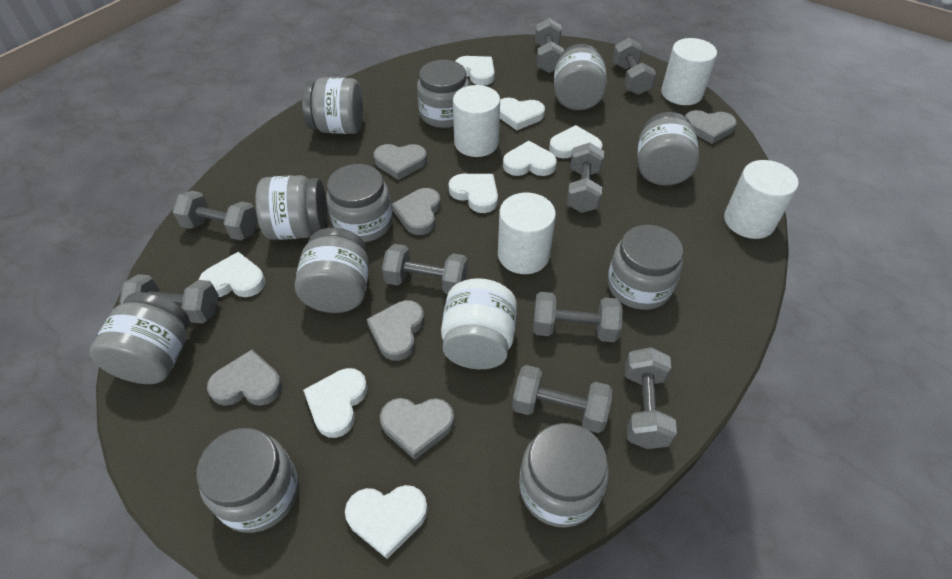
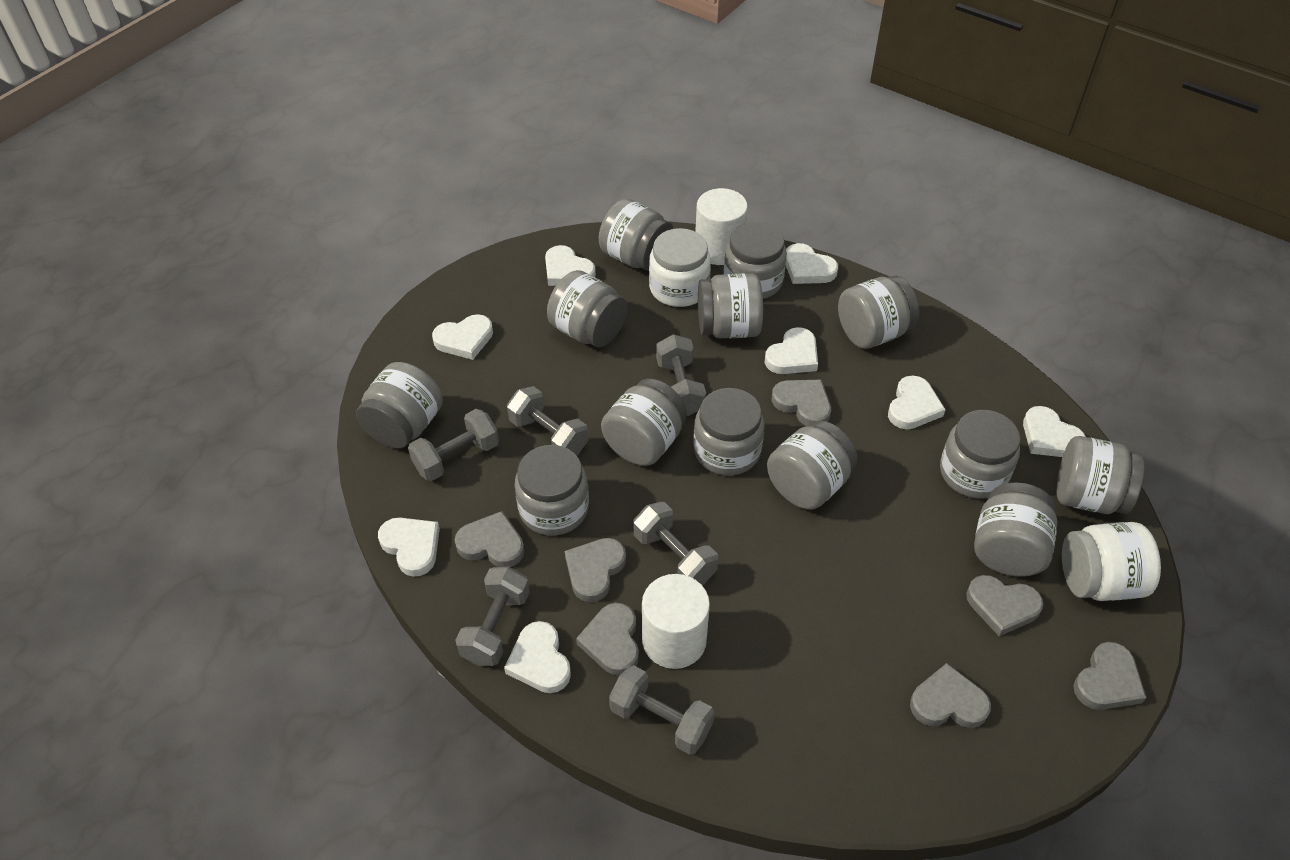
grey dumbbell: [119,274,219,324] [172,191,258,240] [382,244,468,294] [512,365,612,433] [533,292,623,342] [535,18,564,73] [567,143,604,213] [612,38,656,95] [625,347,677,449] = 9 -> [408,409,499,481] [455,567,530,666] [507,386,588,456] [609,665,714,755] [634,502,718,585] [656,334,706,416] = 6
grey heart: [207,350,282,406] [367,300,424,361] [373,144,427,180] [380,398,454,460] [392,188,441,235] [685,110,737,144] = 6 -> [455,511,524,567] [565,538,626,602] [576,603,639,675] [772,380,831,426] [910,663,991,728] [966,575,1043,636] [1074,642,1146,710] = 7
grey jar: [90,292,190,384] [197,428,299,533] [255,175,327,240] [295,228,369,313] [302,77,363,134] [326,164,393,242] [417,60,470,128] [519,423,609,528] [554,44,607,110] [608,225,683,310] [638,112,699,186] = 11 -> [356,362,443,448] [515,445,589,536] [547,270,627,347] [599,199,674,271] [601,379,687,466] [693,388,765,475] [698,273,763,338] [724,222,787,299] [767,420,858,510] [838,275,919,349] [940,410,1020,498] [974,482,1057,577] [1057,436,1144,514] = 13
white cylinder: [453,85,500,157] [498,193,556,274] [661,38,717,105] [724,160,799,239] = 4 -> [642,574,710,669] [695,188,748,265] = 2
white jar: [441,278,517,369] = 1 -> [649,228,711,307] [1062,522,1161,601] = 2

